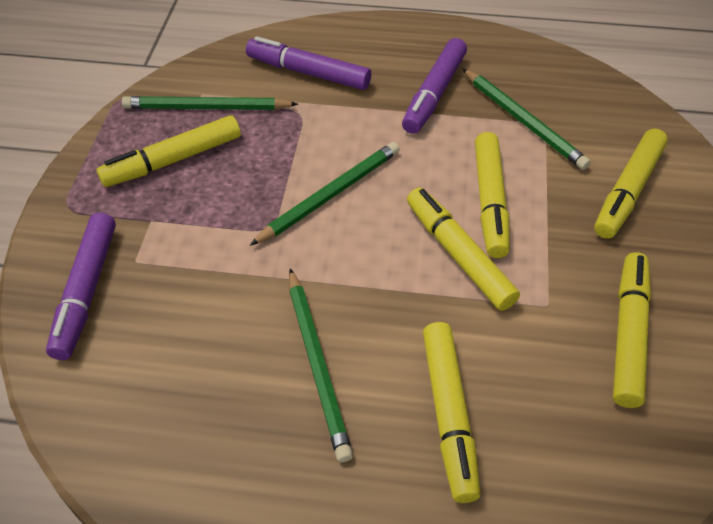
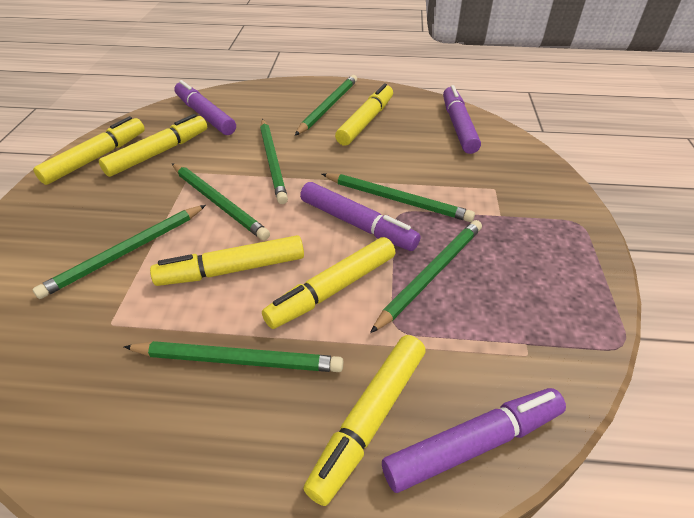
green pencil: [122,96,298,110] [250,142,400,246] [289,268,353,463] [462,68,591,170] = 4 -> [32,205,206,299] [124,341,343,372] [172,163,270,240] [260,119,288,204] [295,75,357,136] [322,173,475,222] [370,220,482,333] = 7
purple marker: [46,213,116,360] [246,36,371,90] [402,38,467,134] = 3 -> [174,80,236,135] [300,182,421,251] [382,388,566,493] [443,85,481,154] = 4

